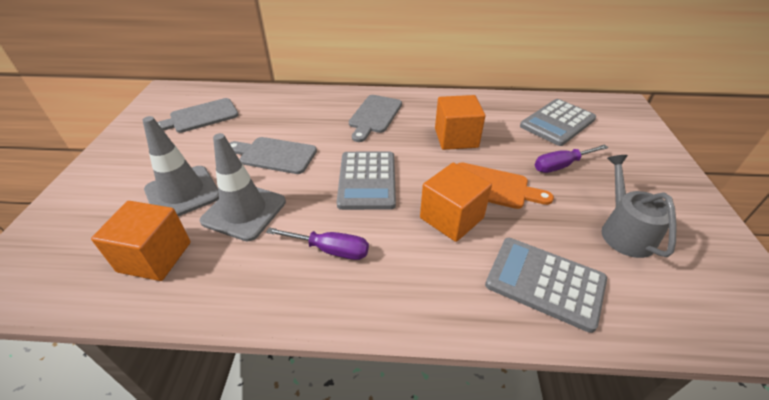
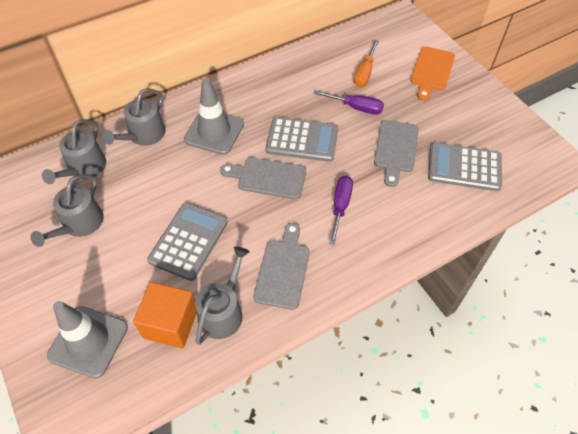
grey watering can: [602,155,677,258] = 1 -> [31,174,104,247] [42,119,106,184] [102,88,165,146] [195,246,250,345] = 4
orange cube: [91,201,191,281] [420,163,492,242] [435,95,485,150] = 3 -> [133,282,196,348] = 1
orange screwdriver: none = 0 -> [354,40,379,87] = 1

